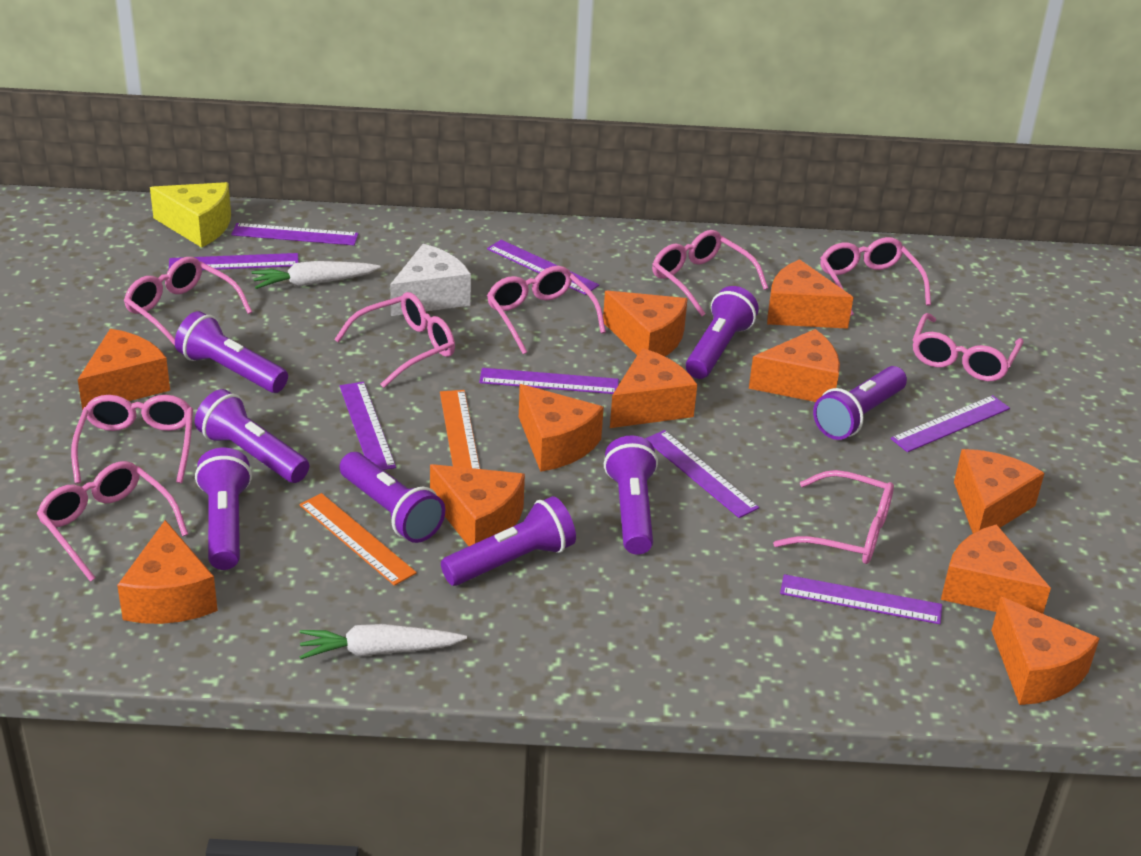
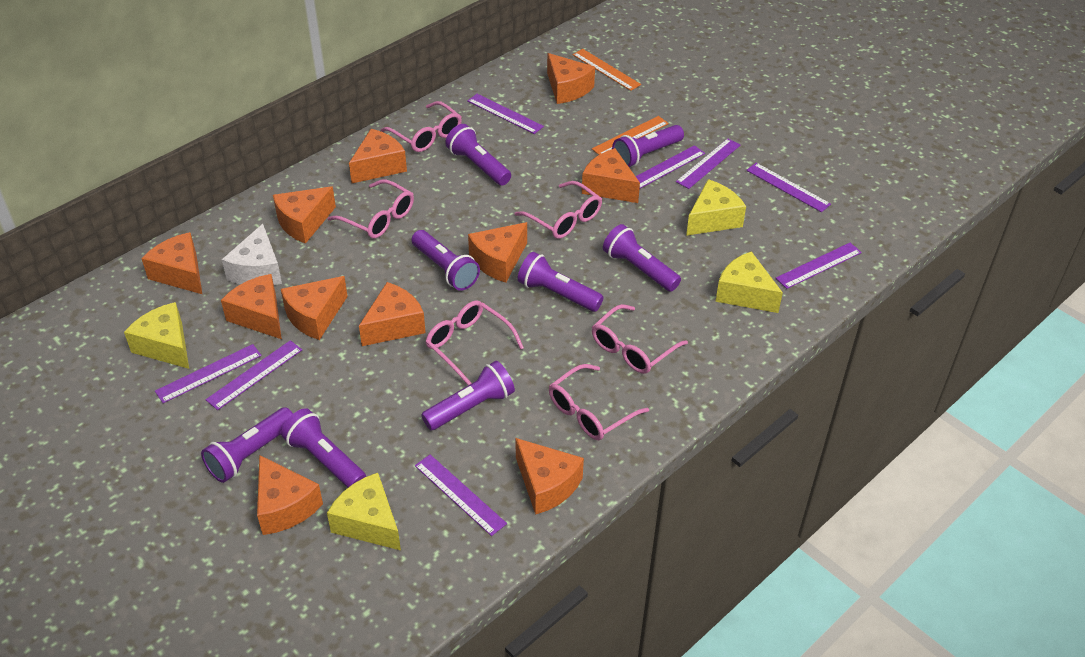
pink glasses: [37,461,188,582] [71,395,193,484] [124,257,252,346] [334,292,455,388] [487,266,606,354] [652,230,768,317] [773,470,894,564] [820,237,931,316] [913,313,1024,381] = 9 -> [328,180,414,239] [381,101,462,152] [425,300,524,385] [515,181,602,239] [549,364,649,440] [592,304,688,374] = 6
white carrot: [251,261,381,289] [300,624,467,659] = 2 -> none = 0
yellow cheese: [150,182,231,248] = 1 -> [124,302,189,369] [327,473,401,550] [686,179,746,236] [716,251,783,313] = 4

